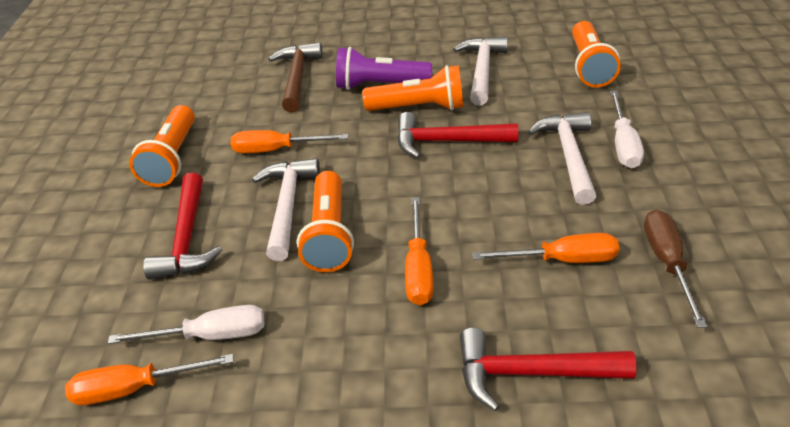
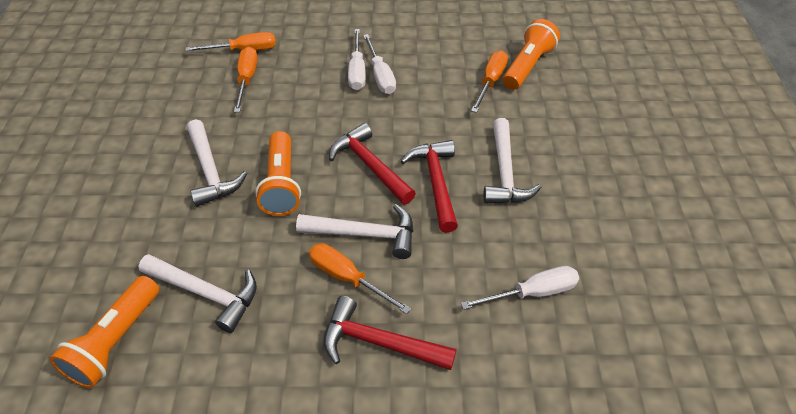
brown hammer: [268,42,323,112] = 1 -> none = 0
brown screwdriver: [644,210,708,328] = 1 -> none = 0
orange flashlight: [129,105,195,187] [297,171,354,272] [362,65,464,111] [572,21,621,88] = 4 -> [49,276,159,389] [255,131,301,216] [503,19,560,90] = 3
purple flashlight: [336,47,432,90] = 1 -> none = 0
white hammer: [252,158,320,261] [453,37,508,106] [528,112,597,205] = 3 -> [138,254,257,333] [187,119,247,207] [296,204,413,259] [483,118,542,204] = 4
white screwdriver: [108,305,265,344] [610,91,644,168] = 2 -> [348,29,366,90] [363,34,396,94] [461,266,579,310] = 3

